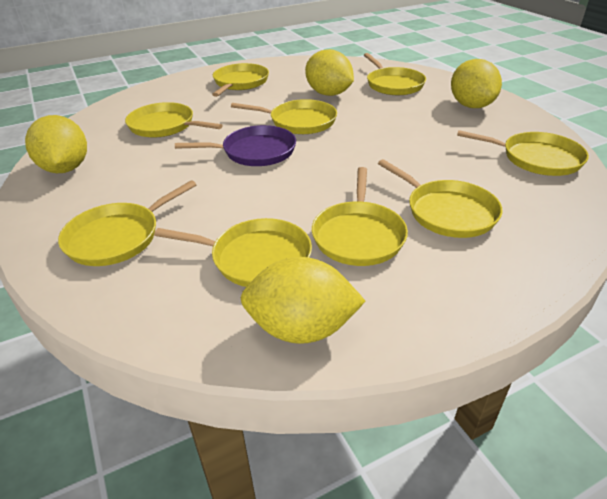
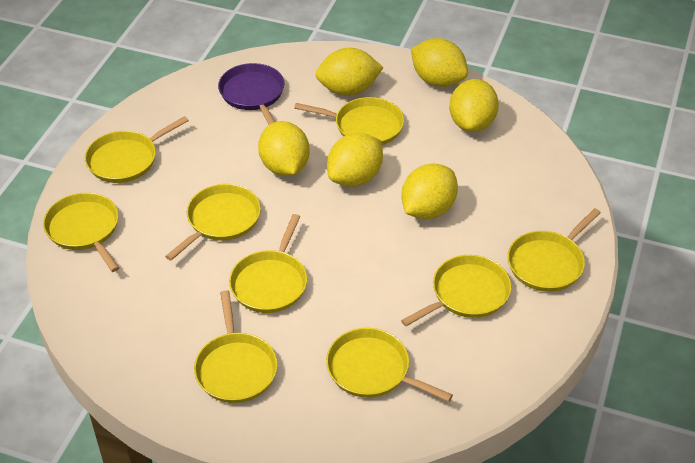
yellow lemon: [25,115,87,173] [241,257,365,344] [305,49,354,96] [451,59,502,108] = 4 -> [258,121,310,176] [315,48,383,96] [327,133,383,187] [401,163,458,219] [411,38,468,87] [449,79,499,132] = 6

